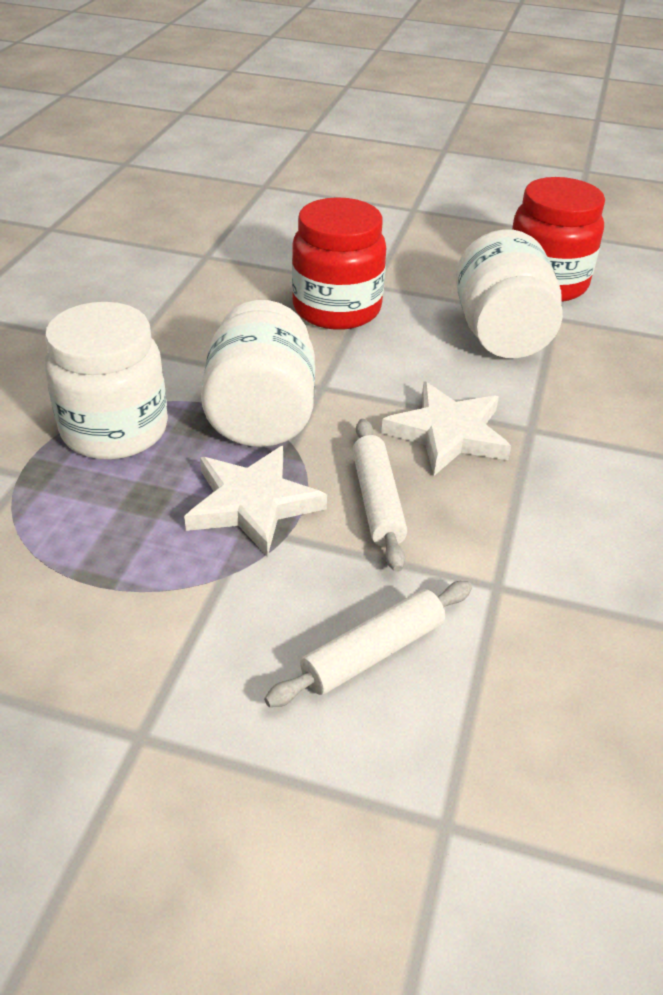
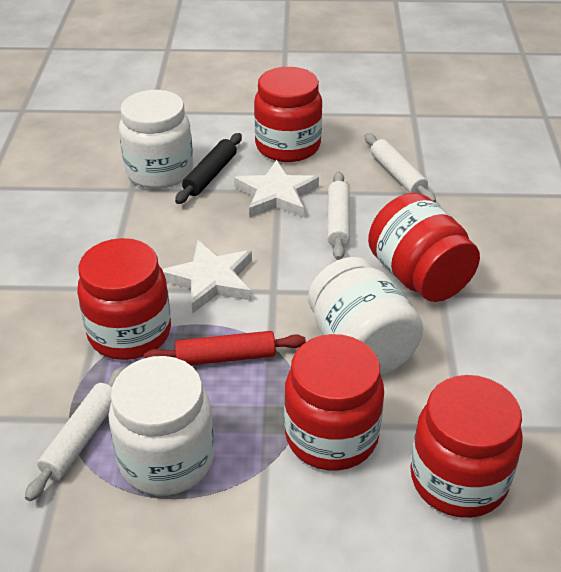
black rolling pin: none = 0 -> [175,133,242,204] = 1
red jar: [292,197,386,330] [512,177,605,302] = 2 -> [77,238,171,360] [254,67,322,162] [284,334,384,471] [368,193,480,302] [410,375,523,518] = 5
red rolling pin: none = 0 -> [144,331,306,365] = 1
white rolling pin: [264,581,472,707] [352,419,407,572] = 2 -> [25,367,125,501] [327,172,350,260] [365,133,436,203] = 3

